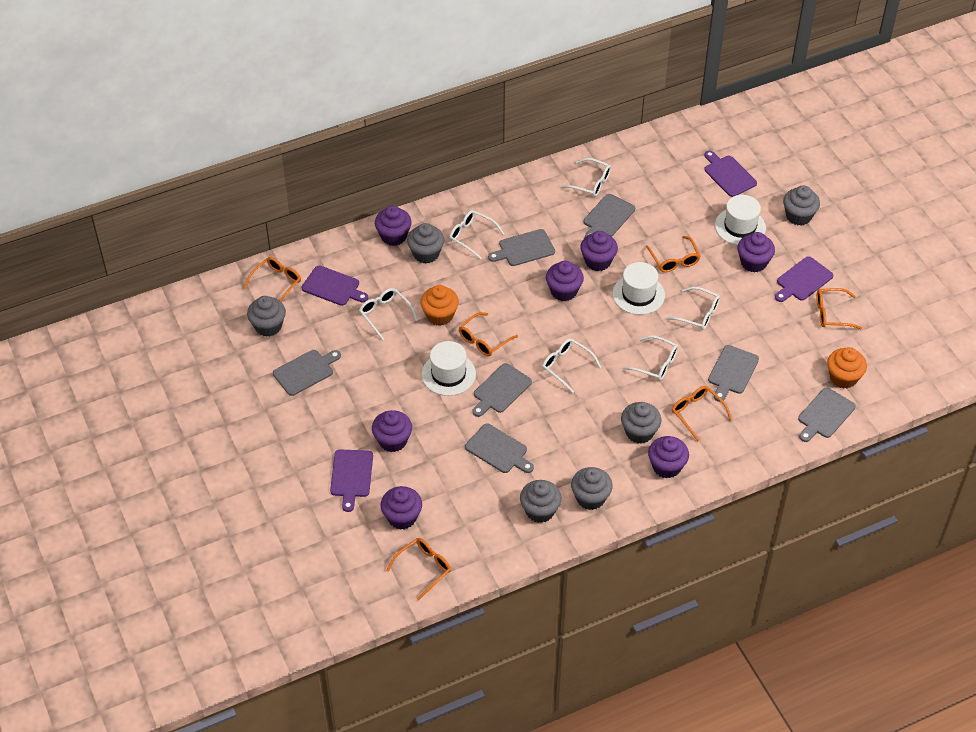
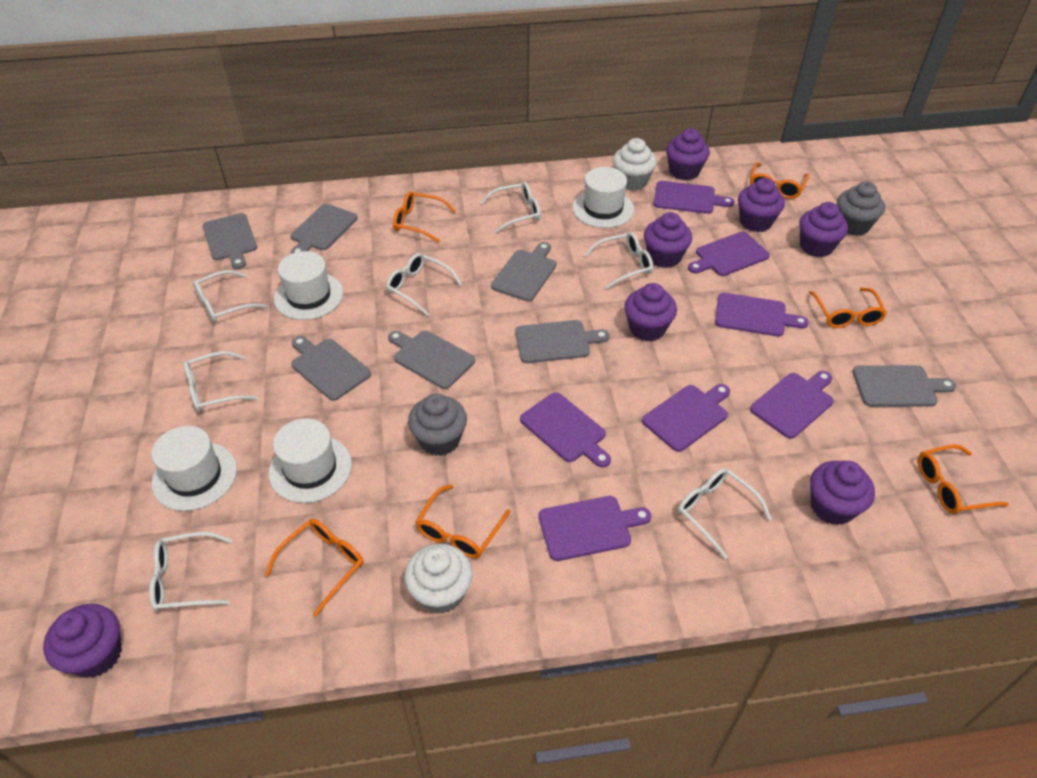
grey cupcake: [247,296,286,337] [407,223,444,264] [520,480,562,523] [571,467,613,510] [621,402,661,444] [783,185,820,225] = 6 -> [408,394,467,456] [837,181,885,236] = 2
orange cupcake: [420,285,459,326] [827,347,867,389] = 2 -> none = 0
purple cutting board: [302,265,368,306] [330,449,373,512] [704,151,757,197] [775,256,833,302] = 4 -> [520,392,611,468] [539,496,651,561] [642,384,730,452] [654,181,734,214] [688,232,770,276] [715,293,809,337] [750,371,833,439] = 7
white cupcake: none = 0 -> [404,544,473,614] [613,138,657,191] = 2
white glasses: [359,288,418,340] [449,210,504,260] [542,338,601,393] [560,158,611,197] [623,335,678,381] [666,287,720,330] = 6 -> [149,532,232,611] [184,351,258,412] [193,270,266,323] [386,253,462,316] [480,182,541,233] [584,232,653,289] [678,468,772,559] = 7
white hat: [421,341,476,396] [612,262,665,315] [715,195,766,245] = 3 -> [151,426,237,511] [269,418,352,503] [274,251,344,320] [572,167,634,228] = 4

